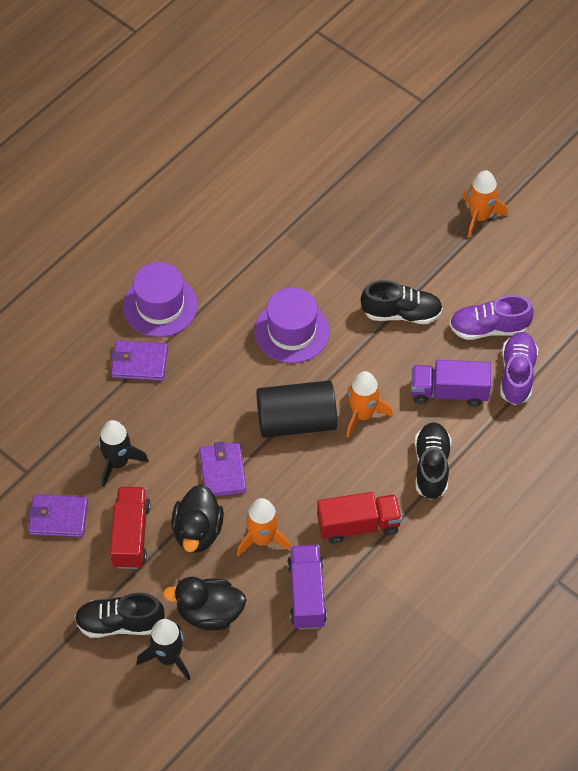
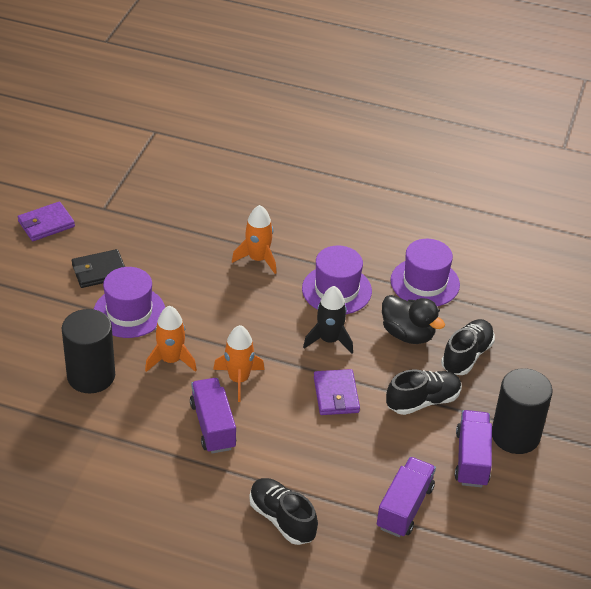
black cylinder: [256,380,337,438] = 1 -> [62,309,115,394] [492,368,553,454] = 2
black duck: [163,577,246,630] [171,484,224,553] = 2 -> [382,295,445,344] = 1
black rocket: [98,420,149,487] [137,619,190,681] = 2 -> [303,286,353,354] = 1
black wallet: none = 0 -> [72,249,125,288] = 1
purple hat: [123,262,198,337] [254,288,330,363] = 2 -> [94,267,165,338] [302,245,372,314] [390,239,460,306] = 3
purple shoe: [449,295,534,340] [500,332,538,405] = 2 -> none = 0
purple truck: [287,545,327,630] [411,360,491,407] = 2 -> [190,378,236,454] [377,457,436,537] [455,410,492,488] = 3
purple wallet: [28,494,88,537] [111,340,168,381] [199,442,246,497] = 3 -> [18,202,75,241] [314,369,360,415] = 2
red truck: [110,487,151,569] [317,492,402,544] = 2 -> none = 0

